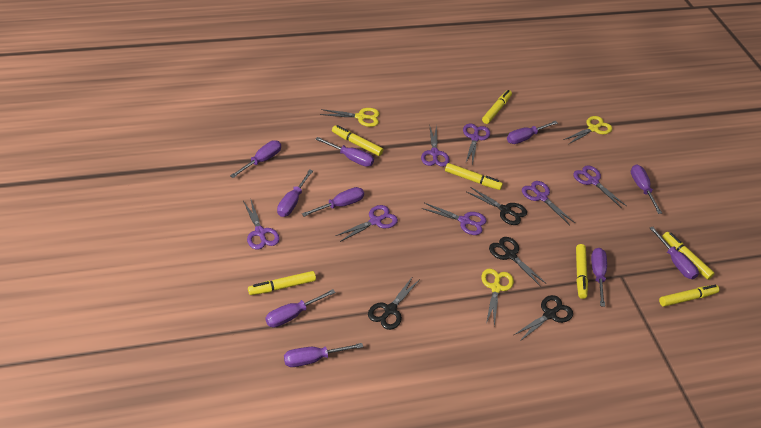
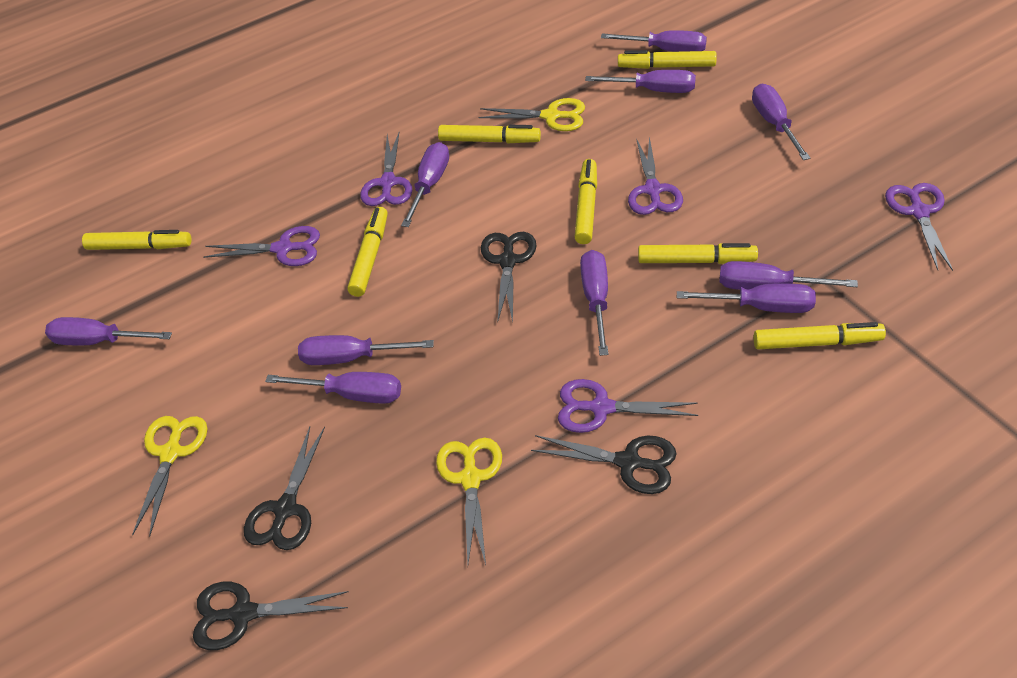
purple scissors: [243,200,280,250] [336,205,398,242] [421,125,450,167] [421,203,487,235] [463,123,490,166] [522,181,575,225] [573,165,626,208] = 7 -> [203,226,320,266] [360,133,412,206] [558,379,698,433] [628,136,683,215] [885,183,953,271] = 5

